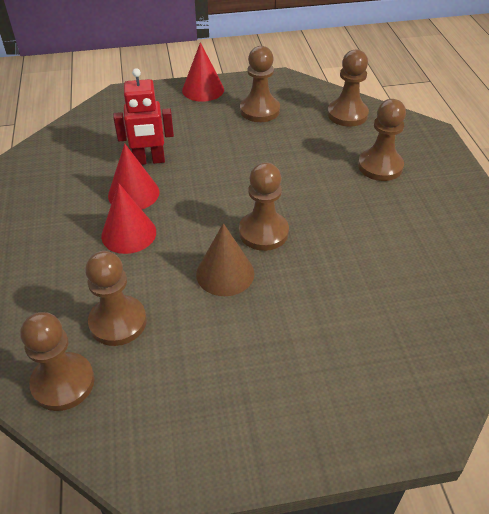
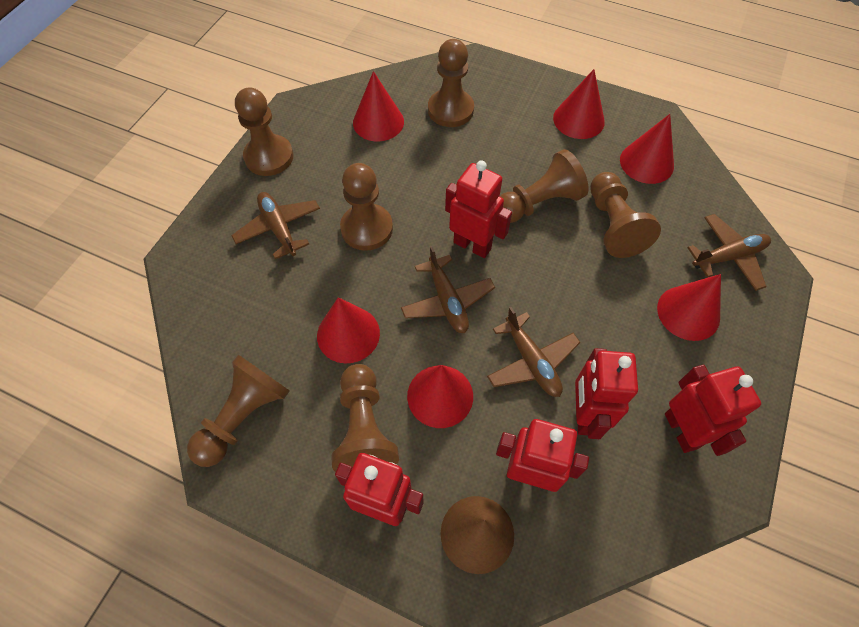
brown pawn: [20,312,95,411] [85,251,147,346] [239,162,289,251] [240,46,280,122] [327,49,369,127] [358,99,406,181] = 6 -> [187,355,290,467] [235,87,294,176] [331,364,399,472] [340,163,393,251] [428,39,474,127] [500,149,589,223] [590,172,661,258] = 7
brown plane: none = 0 -> [231,192,320,259] [401,246,495,333] [487,307,580,397] [687,214,771,291] = 4
red cone: [101,183,156,254] [108,143,160,209] [182,42,224,102] = 3 -> [317,297,380,364] [353,71,404,141] [407,365,473,428] [553,69,605,139] [620,114,674,184] [657,274,721,341] = 6
red robot: [113,68,174,165] = 1 -> [335,453,424,526] [445,160,512,258] [496,419,589,492] [575,348,638,439] [665,365,761,456] = 5

